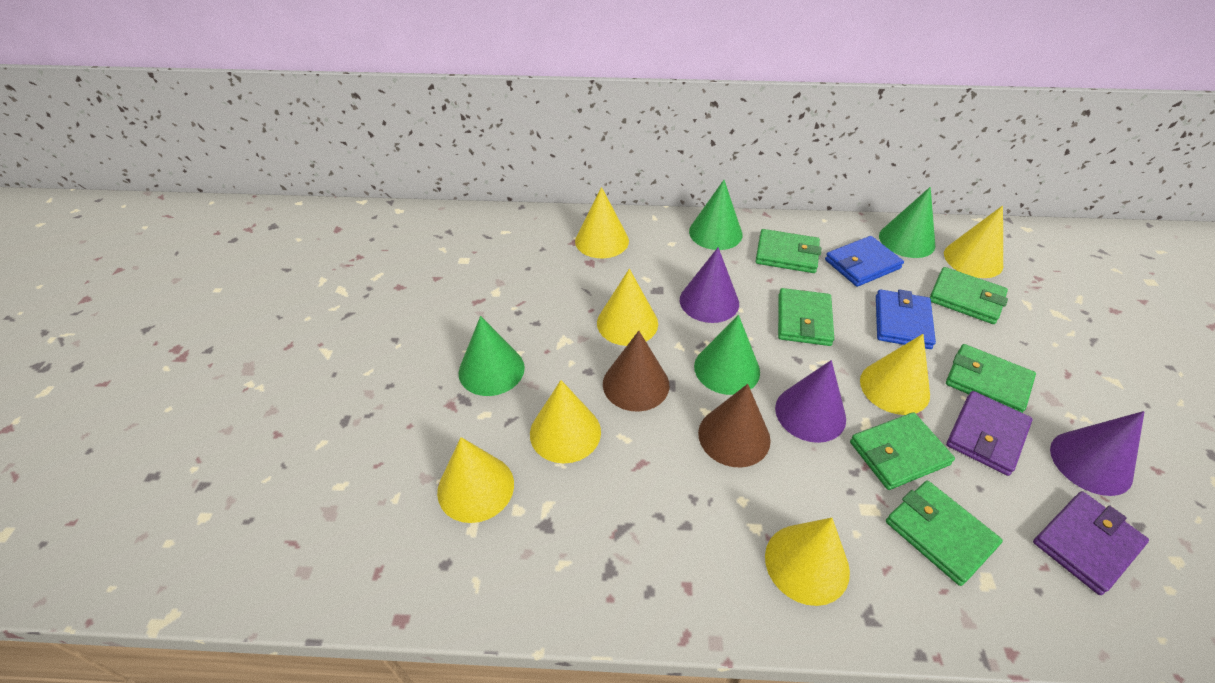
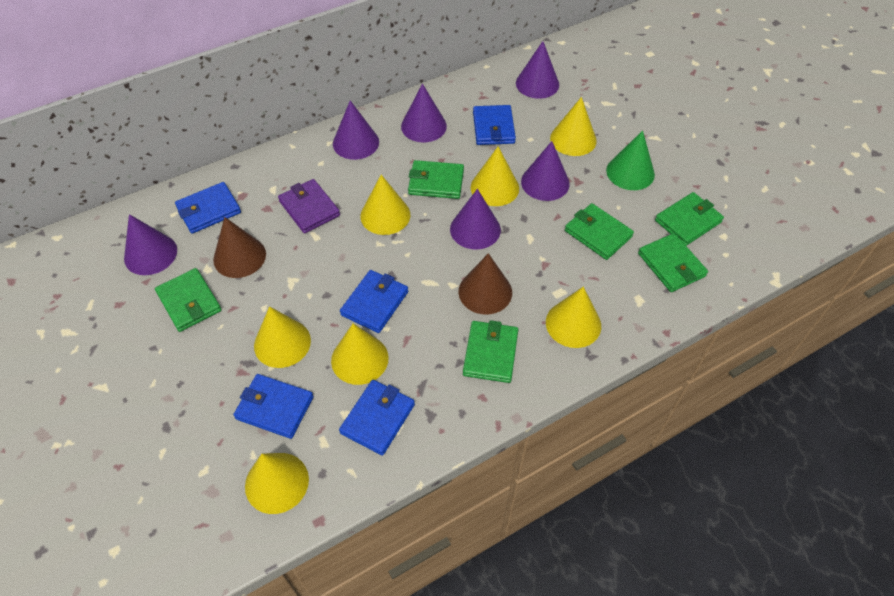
blue wallet: [825,236,904,287] [876,289,936,349] = 2 -> [175,182,241,234] [233,374,314,439] [339,380,415,456] [340,270,408,333] [473,105,516,145] = 5
green cone: [459,316,525,396] [689,180,743,250] [694,315,760,395] [879,187,935,258] = 4 -> [606,130,655,190] = 1
purple cone: [680,247,739,323] [775,360,846,443] [1050,411,1145,496] = 3 -> [124,214,177,275] [333,101,379,160] [401,83,447,143] [450,189,501,250] [516,41,559,99] [521,141,570,201] = 6
purple wallet: [946,391,1033,476] [1033,491,1149,595] = 2 -> [278,179,340,233] = 1

